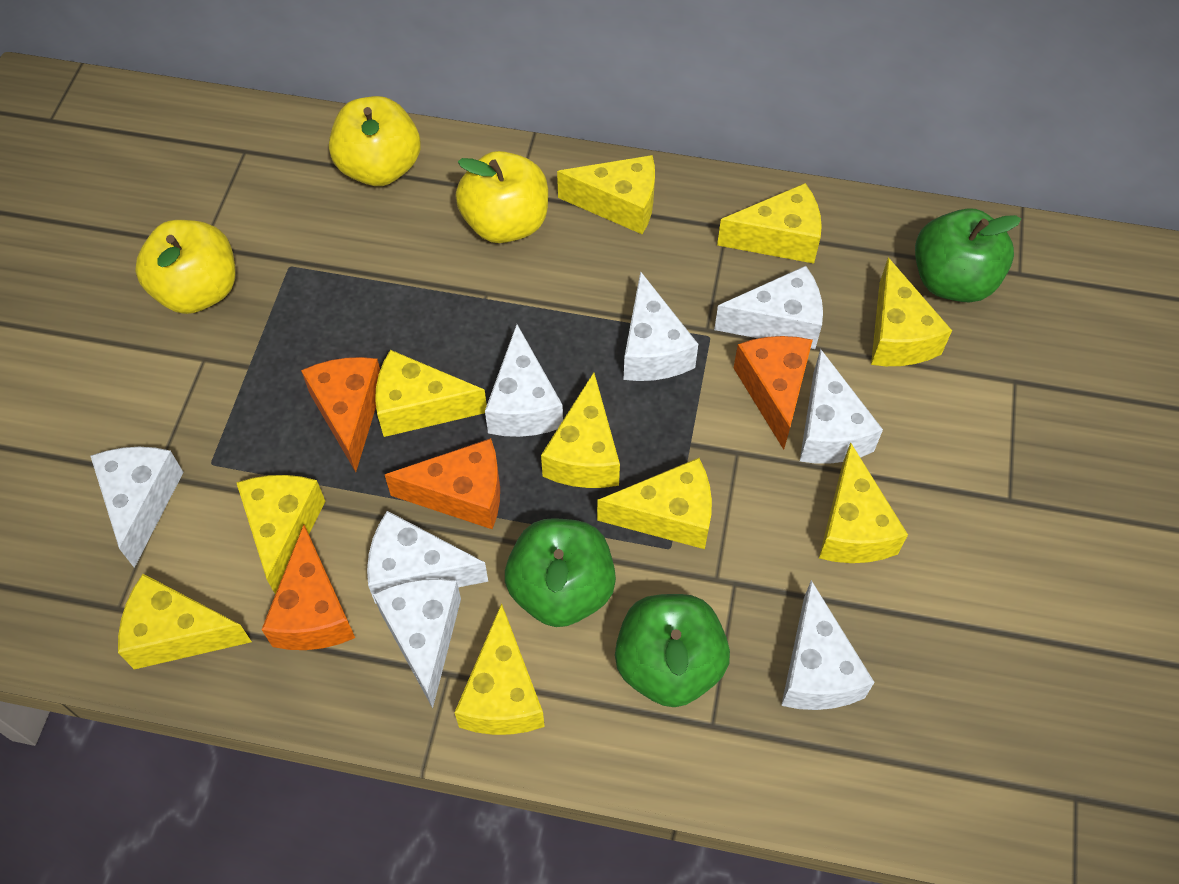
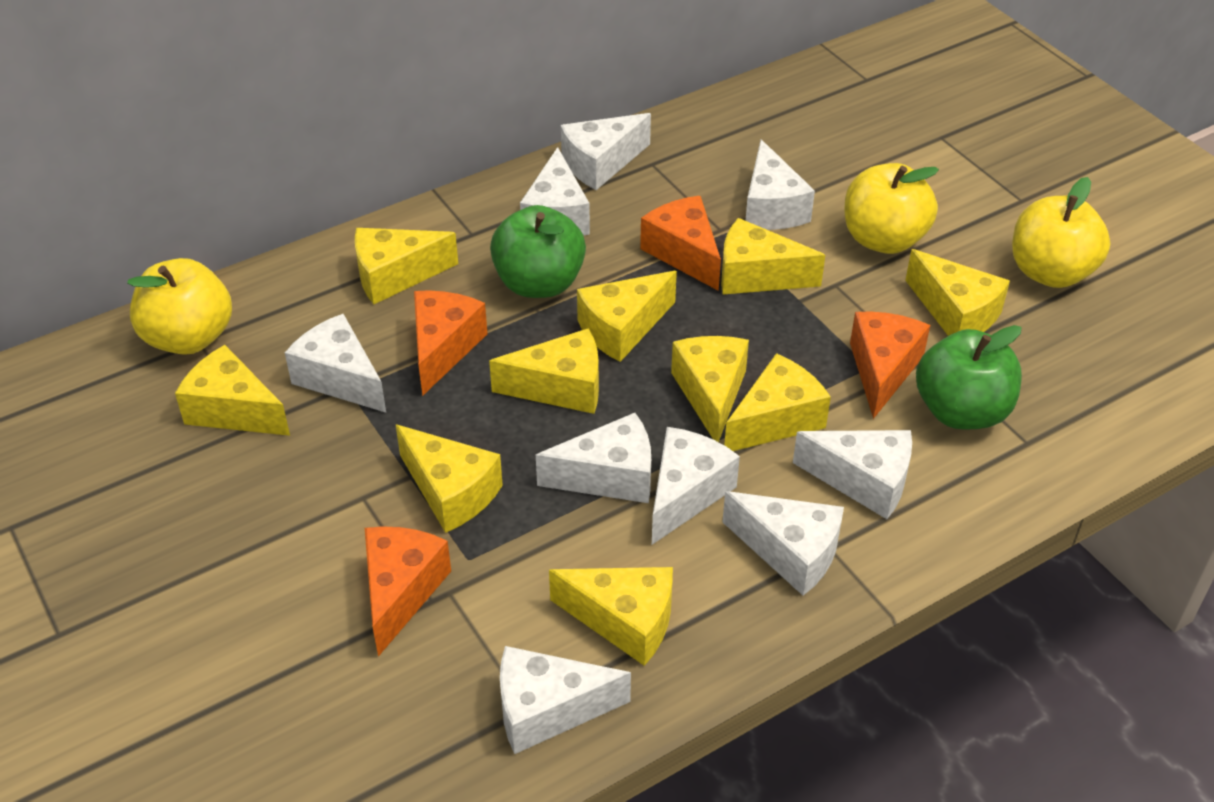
green apple: [505,518,616,627] [615,594,730,707] [915,208,1021,303] = 3 -> [490,205,586,298] [916,325,1022,429] = 2
white cheese: [90,447,184,568] [367,511,488,604] [373,579,461,708] [485,324,563,437] [623,271,698,381] [714,266,823,349] [781,580,875,710] [800,349,883,463] = 8 -> [285,314,386,413] [500,646,631,754] [520,147,590,235] [536,413,651,503] [561,113,651,190] [652,427,740,545] [722,491,844,596] [745,139,815,230] [793,430,912,519] = 9

